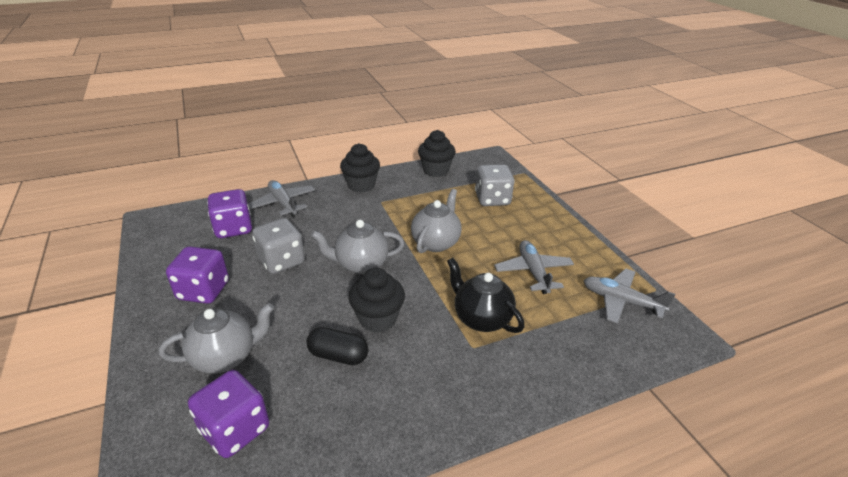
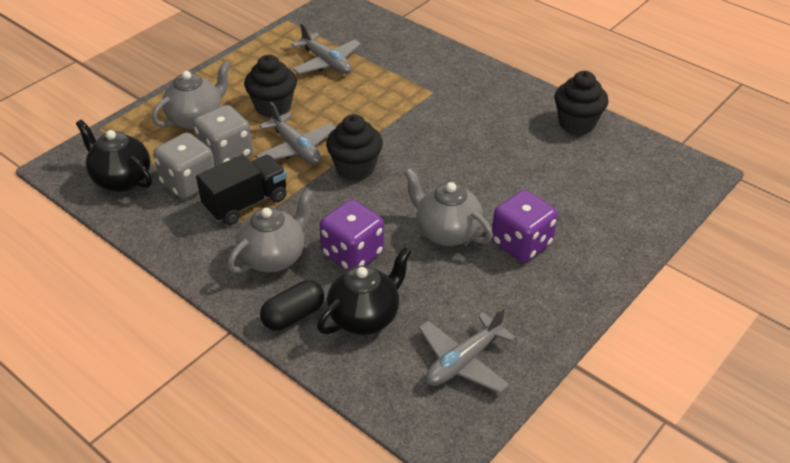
black teapot: [447,258,525,333] = 1 -> [76,119,152,192] [317,247,411,335] = 2
black truck: none = 0 -> [196,155,287,225] = 1
purple dice: [166,246,229,304] [188,370,269,458] [207,189,252,238] = 3 -> [319,200,384,270] [492,190,558,262] = 2

